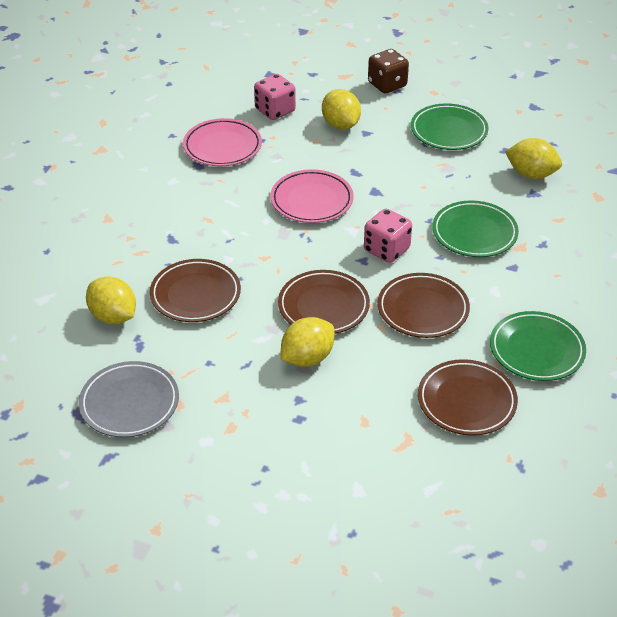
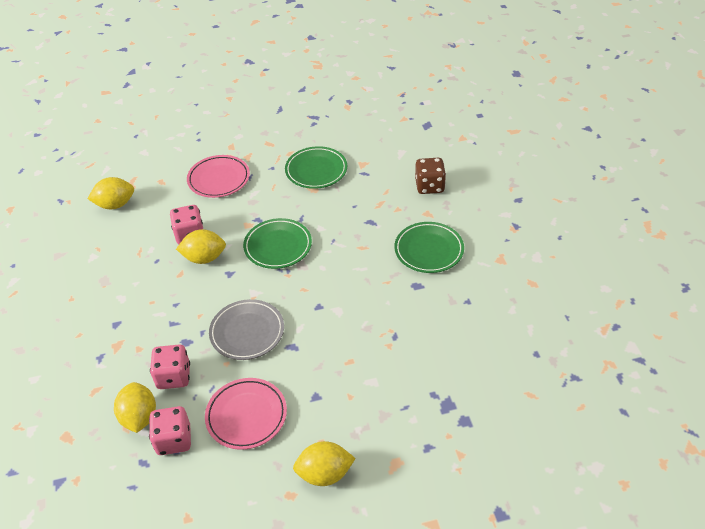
brown plate: [150,259,241,322] [278,270,370,334] [378,273,470,338] [418,359,518,436] = 4 -> none = 0
pink dice: [254,74,296,120] [364,209,412,263] = 2 -> [149,406,191,455] [150,344,190,389] [170,205,203,244] = 3

